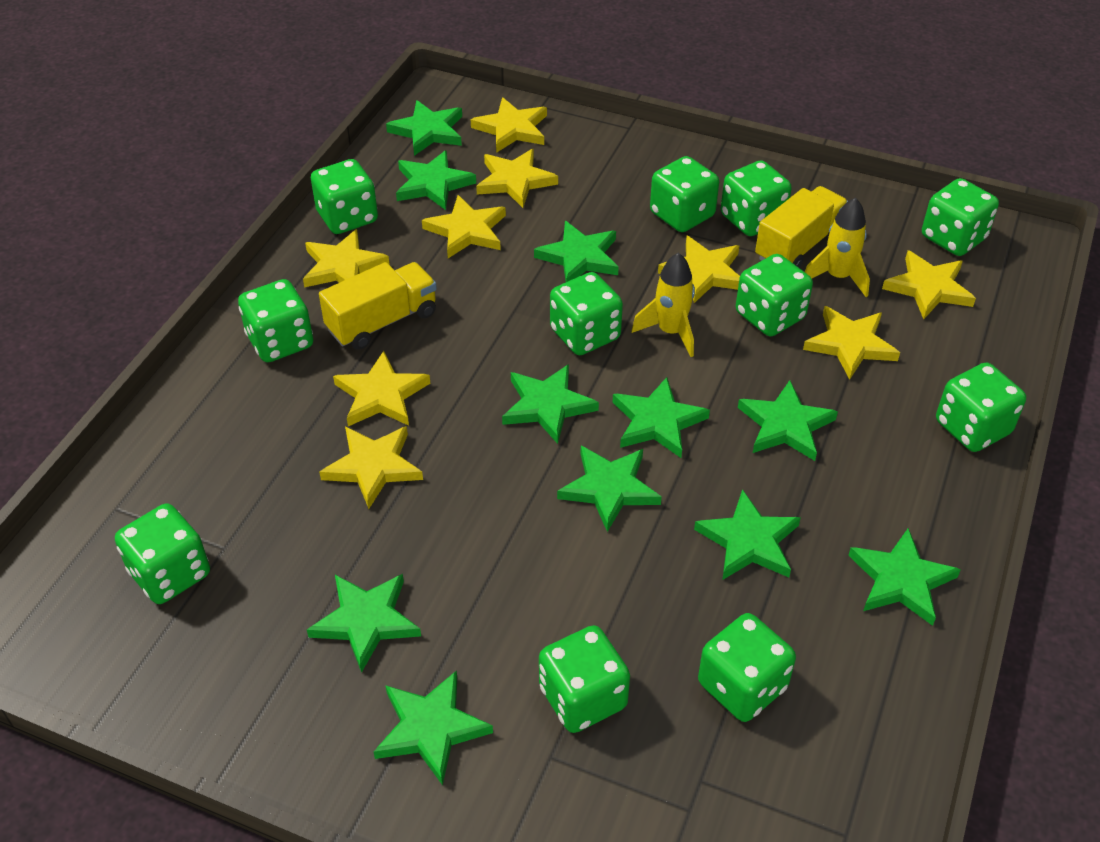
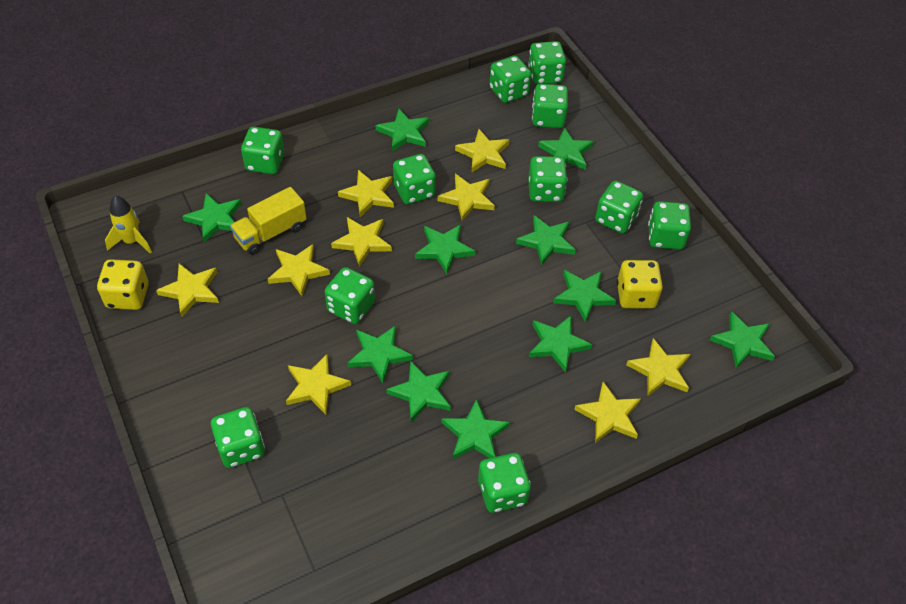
yellow dice: none = 0 -> [97,259,149,310] [617,260,663,308] = 2
yellow rocket: [632,252,695,357] [805,197,870,297] = 2 -> [105,196,152,254] = 1
yellow truck: [319,262,437,350] [755,186,848,268] = 2 -> [230,187,307,255] = 1

